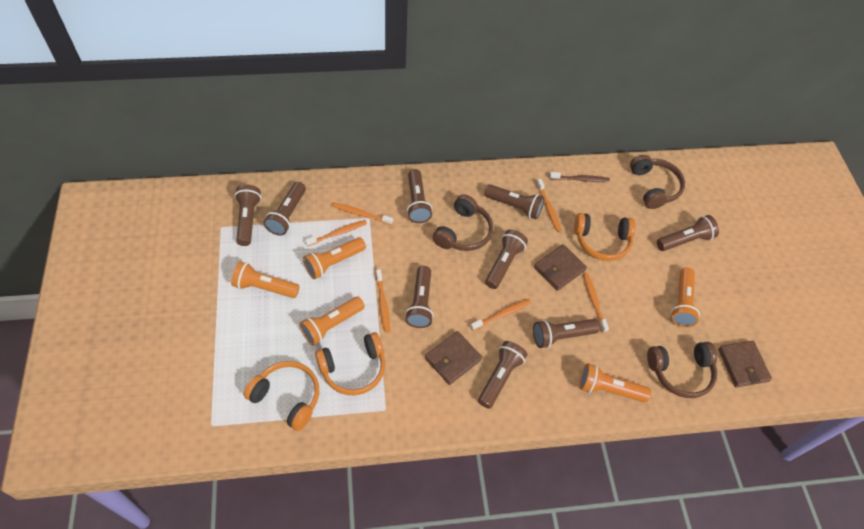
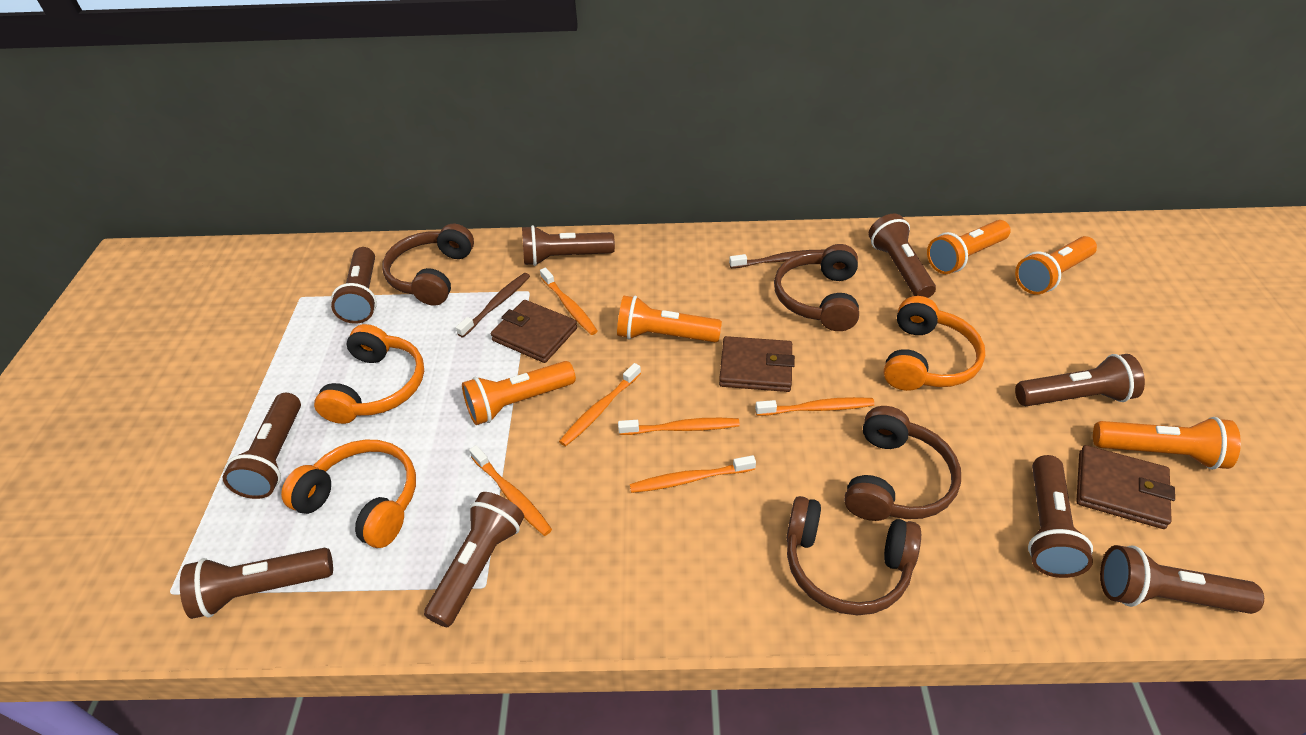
brown headphones: [433,194,493,251] [630,155,685,209] [647,342,717,398] = 3 -> [382,224,474,305] [774,244,859,331] [786,496,921,615] [844,406,961,521] = 4
brown toothbrush: [550,172,610,182] = 1 -> [456,273,530,337] [729,250,825,268] = 2

